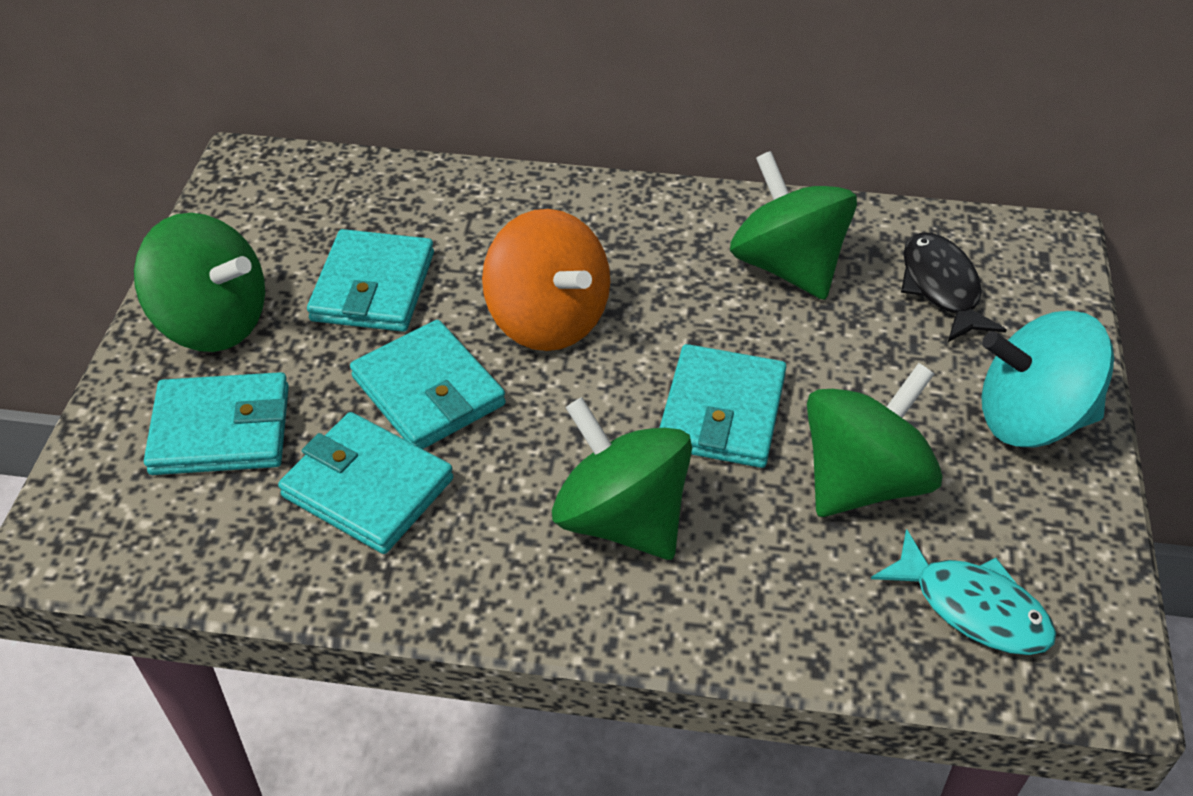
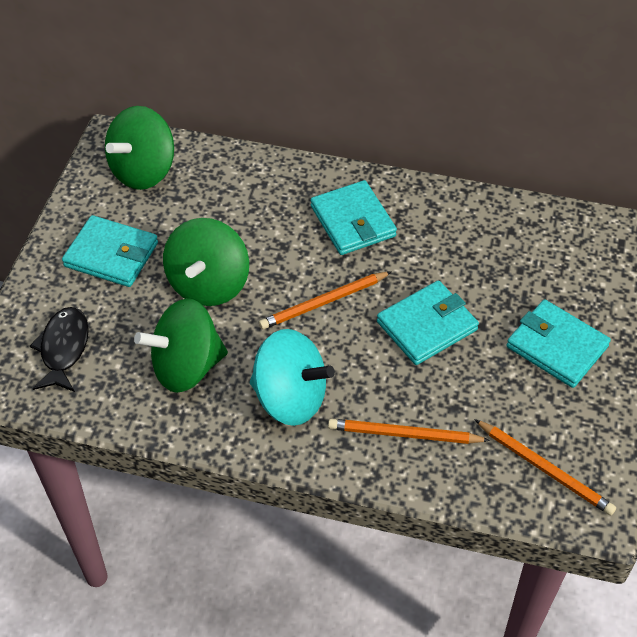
green spinning top: [134,213,265,352] [552,397,692,560] [730,151,857,300] [807,363,943,517] = 4 -> [105,106,174,190] [134,298,228,393] [163,218,249,306] = 3
orange pencil: none = 0 -> [259,271,392,329] [328,419,490,444] [475,420,616,516] = 3
orange spinning top: [482,209,610,351] = 1 -> none = 0
turquoise fish: [871,529,1056,655] = 1 -> none = 0
turquoise wallet: [144,372,289,475] [278,412,453,554] [307,229,434,332] [350,320,506,449] [660,344,787,468] = 5 -> [62,215,158,287] [311,180,397,255] [377,281,479,365] [507,299,611,388] = 4

